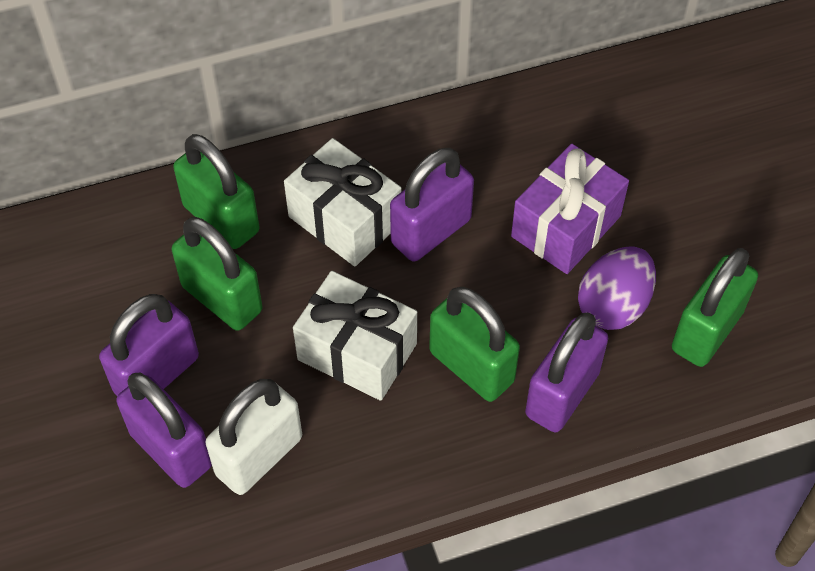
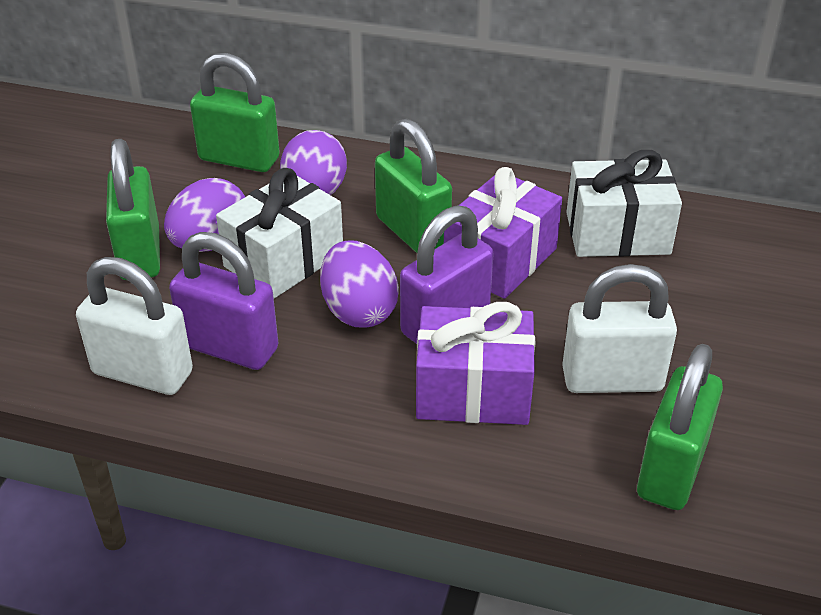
purple egg: [578,246,656,330] = 1 -> [164,178,245,252] [280,130,347,195] [320,240,399,327] = 3
purple gift: [511,144,629,274] = 1 -> [416,302,535,425] [444,167,562,299] = 2
purple padlock: [99,294,199,396] [116,373,212,488] [390,148,474,262] [525,313,609,432] = 4 -> [169,232,279,370] [400,205,494,344] = 2
white padlock: [206,379,302,495] = 1 -> [76,257,193,395] [562,264,677,393] = 2

